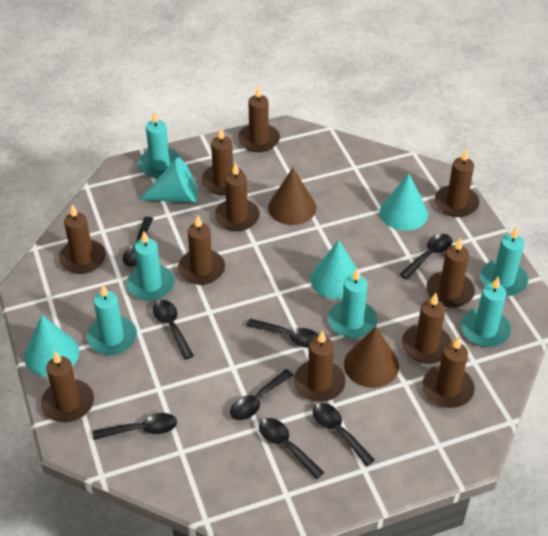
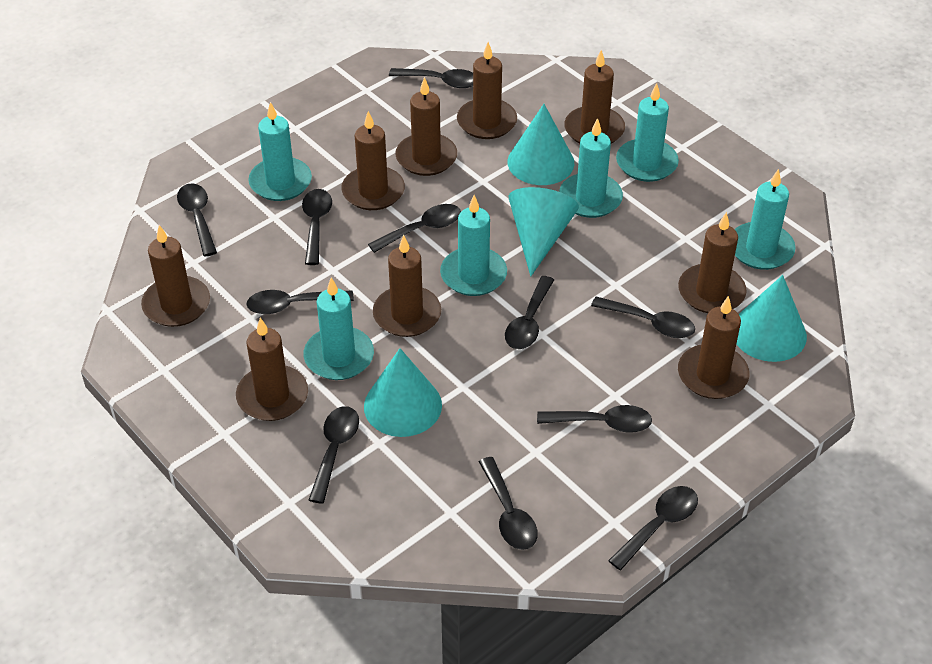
black spoon: [93,413,177,440] [123,217,153,267] [153,300,194,360] [230,369,293,420] [246,319,319,348] [259,418,325,479] [312,403,375,466] [399,234,452,280] = 8 -> [177,183,217,256] [246,290,354,314] [302,189,332,265] [309,406,359,504] [368,204,461,253] [389,68,473,88] [478,457,538,550] [505,276,554,349] [537,405,652,433] [591,297,695,338] [608,486,698,570] = 11
brown candle: [41,351,94,423] [59,205,106,274] [178,215,225,285] [201,128,243,195] [215,163,260,231] [238,86,280,152] [294,330,346,402] [402,293,452,364] [422,337,475,408] [427,237,475,308] [435,149,480,217] = 11 -> [141,225,210,327] [236,318,308,421] [341,111,405,210] [373,235,441,337] [395,77,457,176] [457,42,517,139] [564,50,625,144] [678,212,747,313] [678,296,749,399] = 9
brown cone: [268,168,316,225] [344,326,399,388] = 2 -> none = 0

